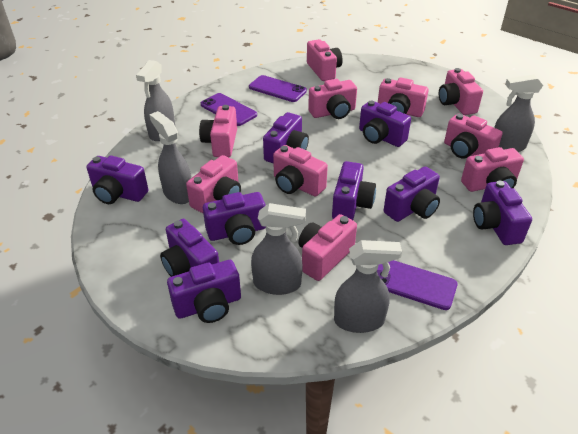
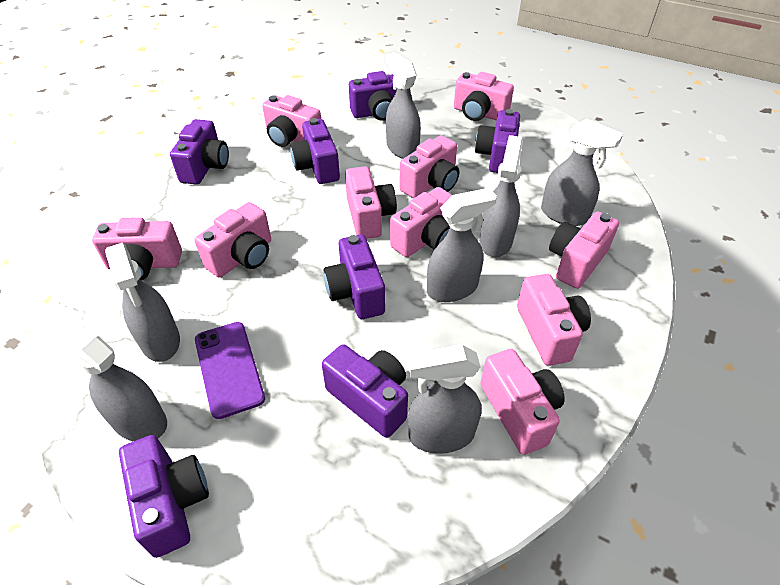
grey spray bottle: [136,60,175,141] [149,111,191,204] [251,203,306,295] [334,240,402,333] [494,74,543,152] = 5 -> [47,320,167,441] [105,243,180,362] [386,52,421,159] [407,344,481,454] [427,188,497,302] [479,135,523,257] [541,119,623,226] = 7
purple camera: [86,156,148,204] [160,219,219,277] [167,260,241,323] [203,192,266,245] [263,112,309,164] [332,161,376,220] [359,100,411,147] [384,166,440,222] [473,180,532,245] = 9 -> [119,435,209,558] [170,119,229,185] [290,118,340,184] [322,344,408,438] [324,235,385,319] [349,71,397,121] [475,109,520,173] = 7
purple phone: [201,93,257,126] [249,75,307,102] [377,260,457,310] = 3 -> [195,322,265,419] = 1

